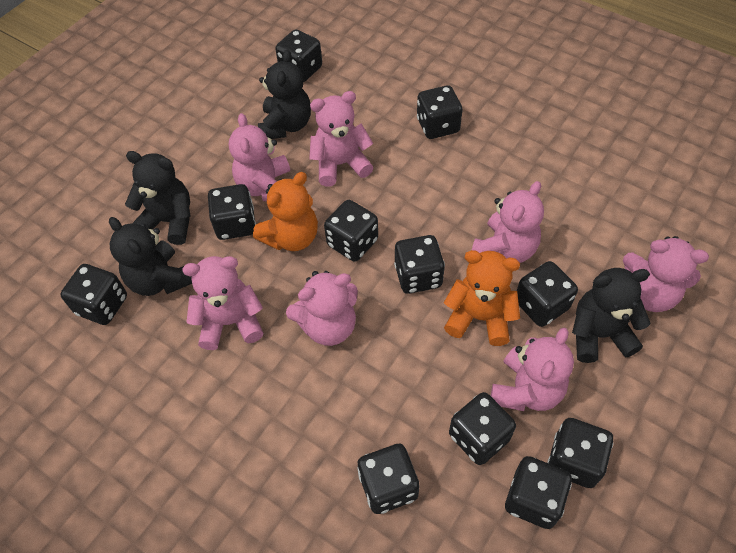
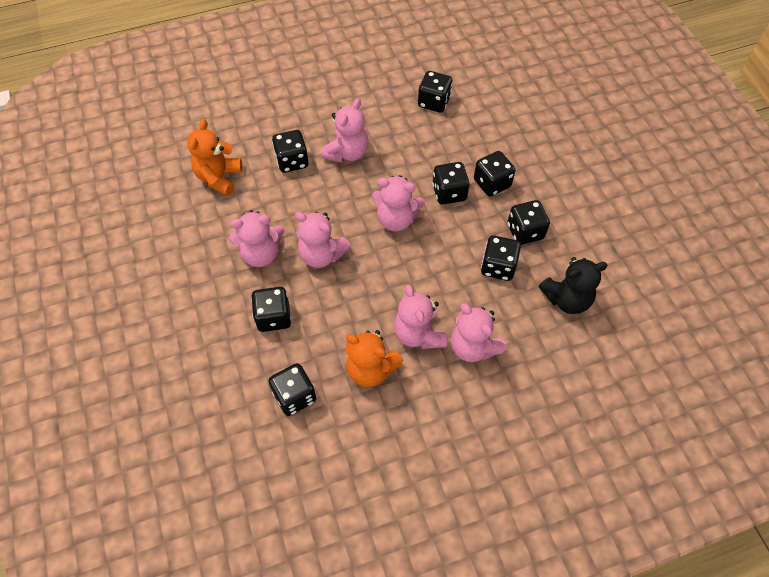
black dice: [60,264,127,325] [208,184,256,240] [275,29,322,82] [324,200,378,261] [357,444,420,514] [394,235,445,294] [417,85,462,139] [449,392,516,465] [505,456,572,529] [517,261,578,327] [547,418,613,488] = 11 -> [251,287,291,332] [269,363,316,416] [272,130,309,173] [418,71,453,113] [432,162,470,205] [474,151,516,196] [481,235,521,281] [507,200,550,245] = 8
black teddy bear: [109,217,192,296] [125,151,191,245] [258,49,311,139] [572,268,650,363] = 4 -> [539,257,608,314] = 1
pink teddy bear: [182,256,263,350] [229,113,290,201] [286,271,358,346] [309,91,374,187] [472,181,544,263] [491,328,574,411] [623,236,709,312] = 7 -> [229,210,284,267] [295,212,351,268] [322,99,369,163] [372,175,425,231] [394,285,447,349] [451,303,506,362] = 6

